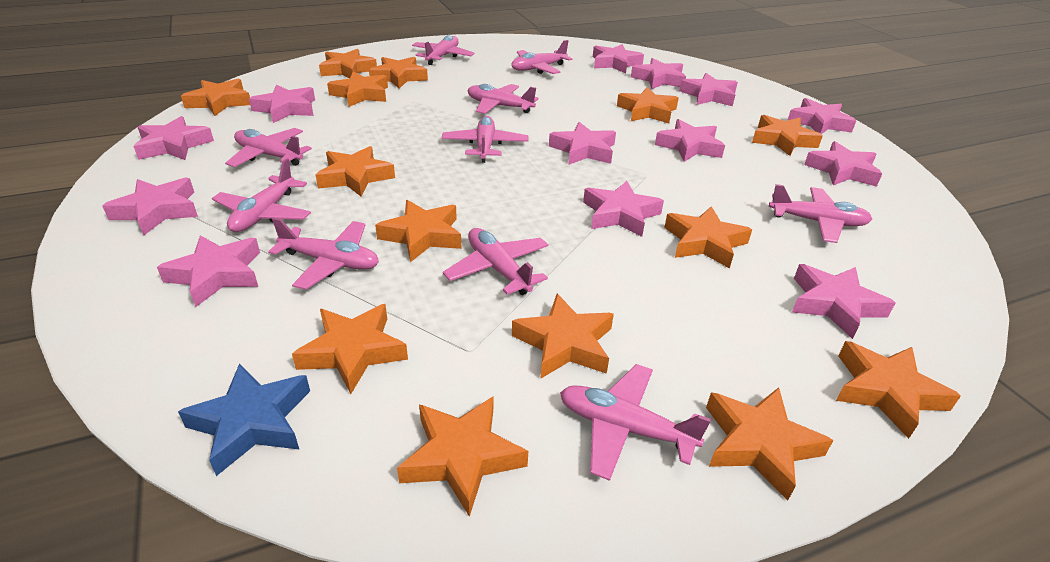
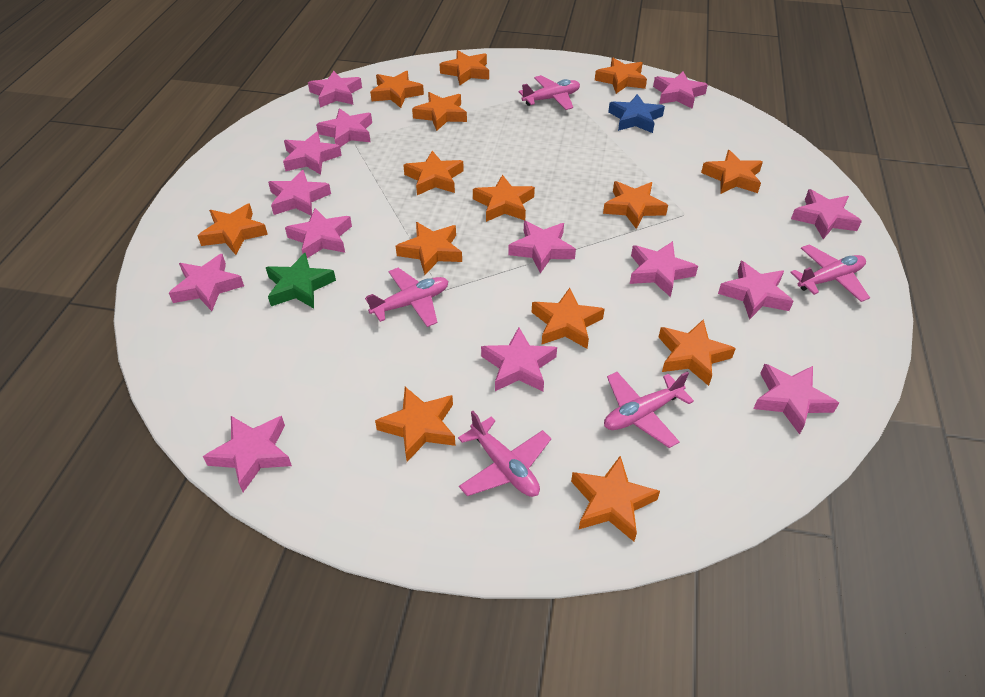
green star: none = 0 -> [266,252,336,308] = 1
pink plane: [212,158,311,232] [225,128,312,167] [268,218,379,290] [412,35,475,65] [442,116,528,163] [443,228,549,295] [468,84,538,114] [511,40,572,74] [560,364,711,481] [769,184,872,243] = 10 -> [365,268,448,327] [458,411,551,497] [519,75,580,110] [604,371,694,448] [790,244,870,302] = 5
pink star: [102,178,198,235] [133,116,214,160] [157,235,260,307] [249,84,315,123] [549,122,616,165] [583,181,664,237] [593,44,644,73] [631,58,686,89] [655,119,725,162] [679,73,738,106] [788,98,856,134] [792,264,895,339] [804,141,882,187] = 13 -> [169,254,244,311] [203,416,292,492] [268,170,331,216] [283,131,342,175] [285,208,352,258] [308,71,362,108] [316,108,372,147] [481,327,557,392] [508,221,576,273] [630,241,698,297] [653,72,708,109] [718,261,794,319] [753,364,839,435] [791,189,862,239] = 14

